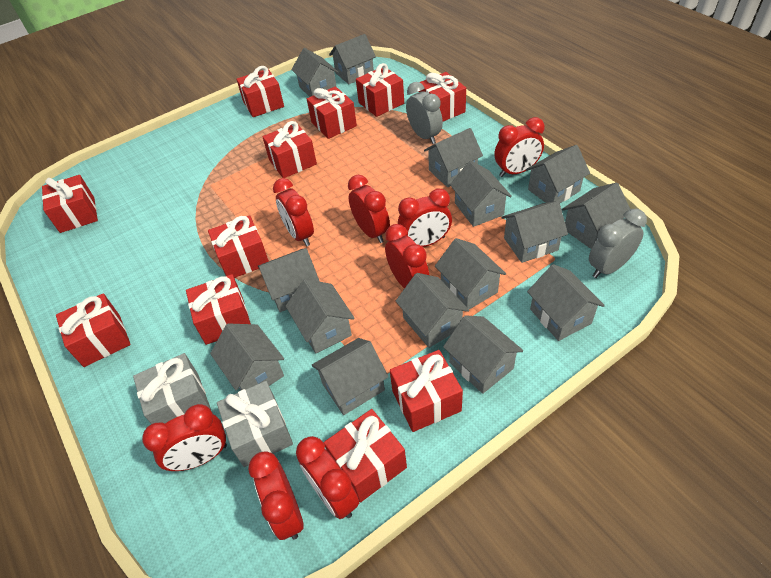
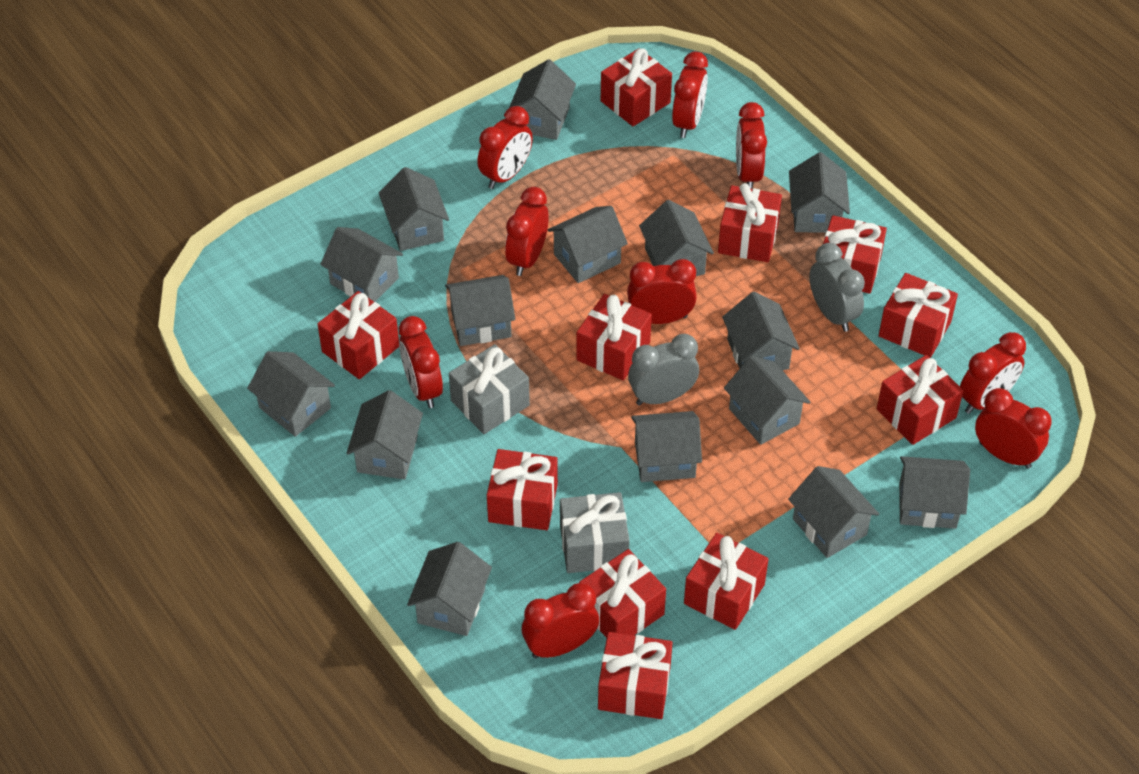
red clock: [142,404,227,471] [248,451,303,540] [273,178,314,247] [296,436,359,519] [348,175,390,243] [385,224,429,289] [398,188,452,247] [494,117,545,177] = 8 -> [399,316,443,408] [477,106,533,189] [505,187,549,276] [522,583,599,658] [627,259,697,324] [672,51,708,138] [736,102,767,189] [960,332,1026,414] [975,388,1052,469] = 9

